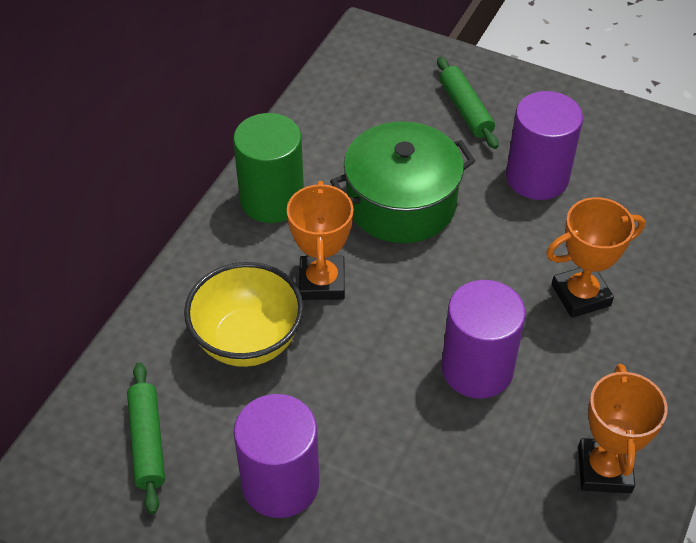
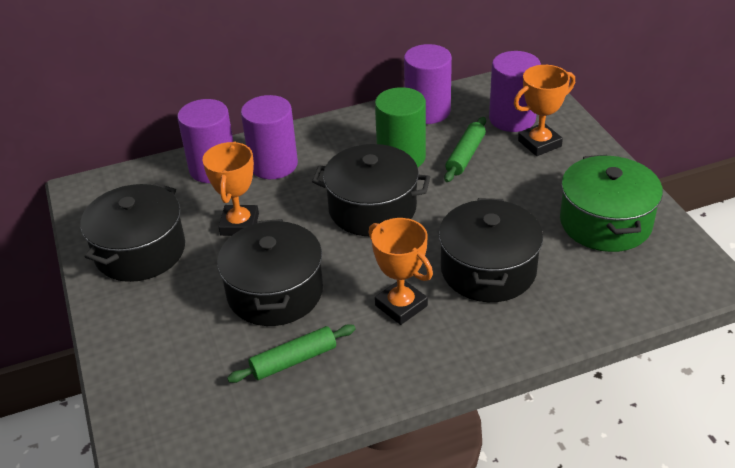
black pot: none = 0 -> [80,183,185,282] [217,219,323,326] [312,144,430,236] [439,198,543,302] = 4
purple cylinder: [234,394,319,518] [442,280,526,399] [506,91,583,200] = 3 -> [177,99,234,183] [241,95,298,179] [404,44,452,124] [489,51,541,132] = 4
yellow bowl: [184,262,304,367] = 1 -> none = 0

